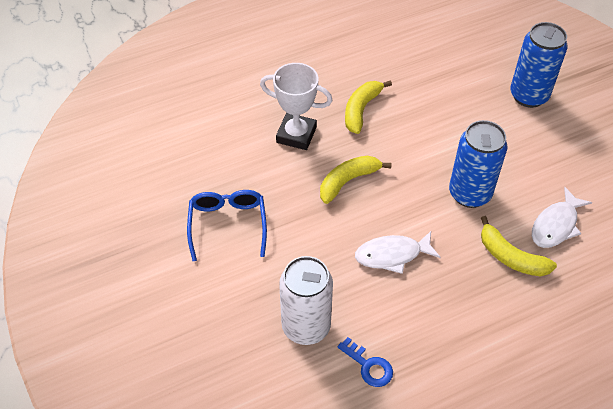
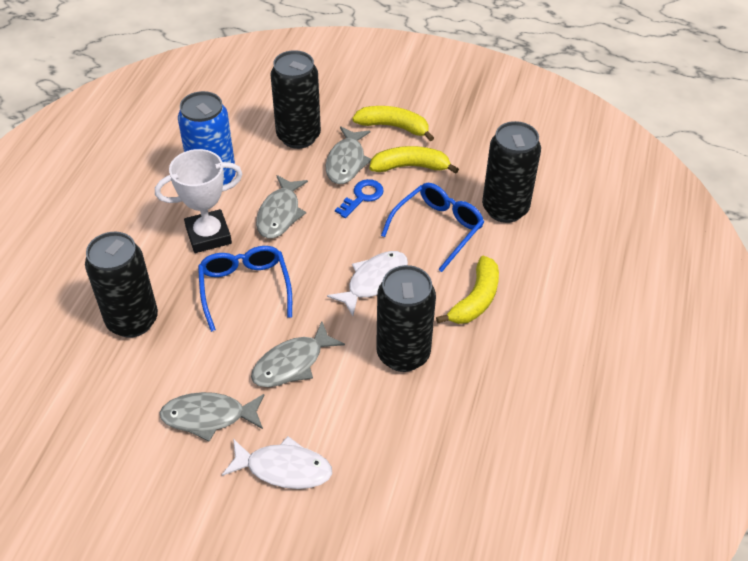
black can: none = 0 -> [85,232,158,338] [271,50,321,149] [376,265,436,372] [482,121,541,223] = 4
blue can: [449,120,507,208] [510,22,568,108] = 2 -> [178,91,236,186] = 1
blue glasses: [187,190,267,261] = 1 -> [198,246,292,332] [381,183,484,272] = 2
grey fish: none = 0 -> [160,392,264,442] [251,321,345,387] [256,175,308,239] [326,126,371,184] = 4
white can: [279,256,333,345] = 1 -> none = 0

